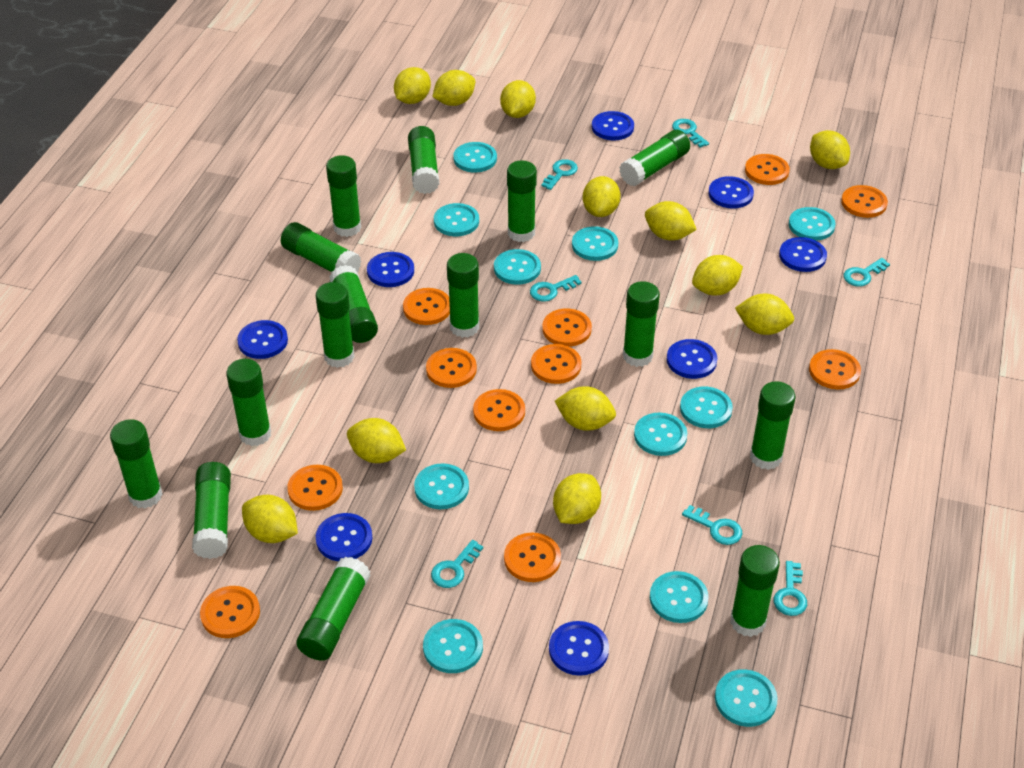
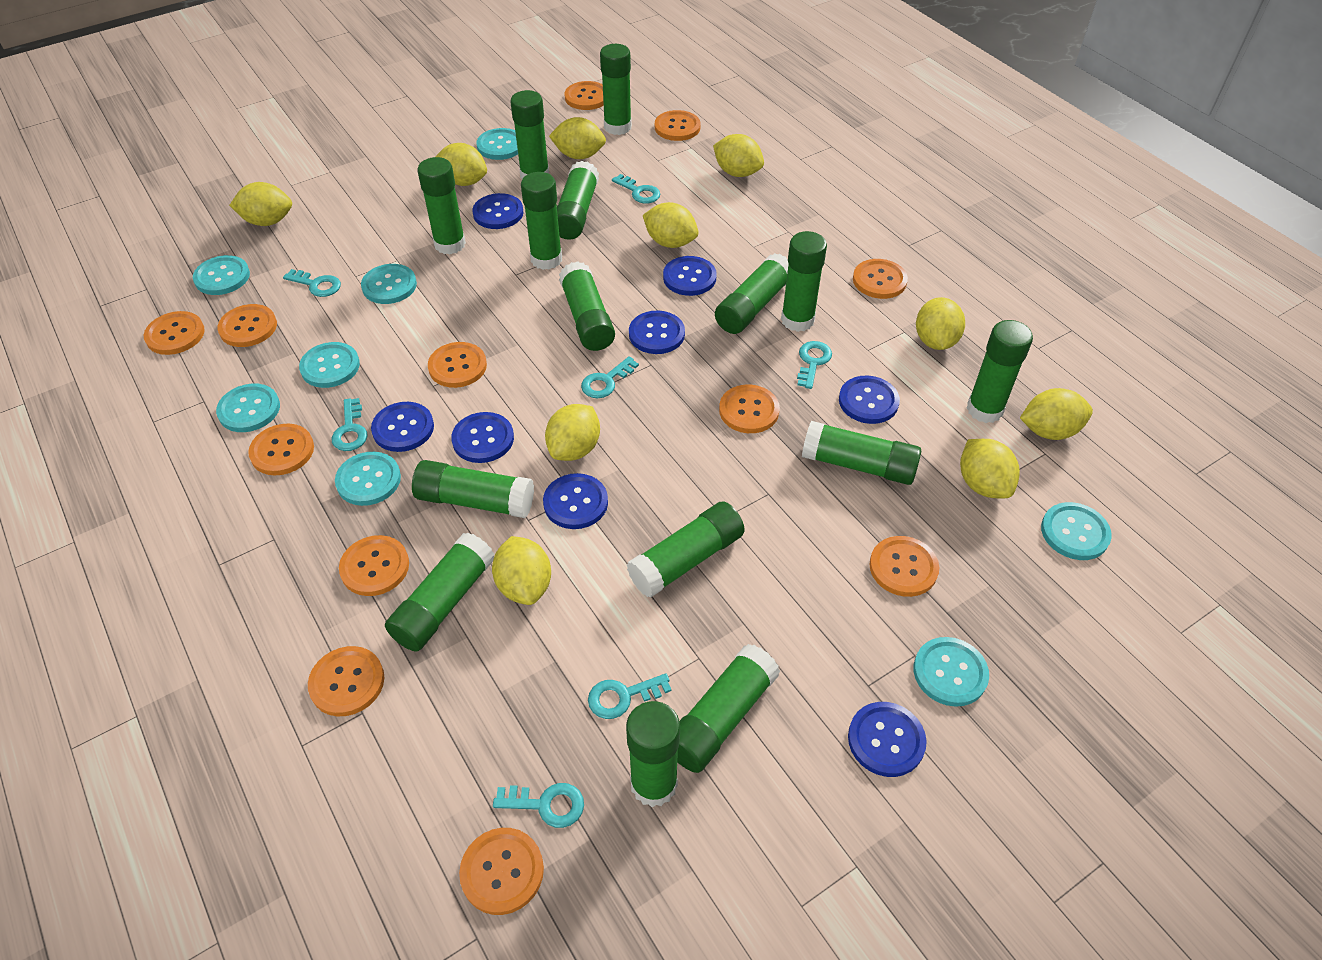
orange button: [200,586,260,638] [287,465,343,511] [403,288,450,325] [426,348,477,388] [473,389,525,431] [504,533,561,582] [531,344,582,384] [542,309,592,347] [745,154,790,185] [809,349,861,390] [841,185,888,218] = 11 -> [144,311,205,355] [217,304,277,347] [248,424,314,476] [308,646,384,716] [339,535,409,596] [428,342,487,388] [459,828,544,915] [565,81,604,110] [655,110,701,141] [719,385,780,433] [853,259,908,299] [869,536,939,597] = 12
turquoise button: [414,463,469,509] [423,619,483,673] [434,203,479,236] [453,142,497,173] [494,249,541,285] [572,226,618,261] [634,413,687,456] [650,571,709,623] [680,387,733,428] [715,669,778,727] [789,207,836,241] = 11 -> [193,255,250,295] [216,384,280,432] [299,342,360,388] [335,452,401,506] [361,264,417,304] [476,128,518,160] [914,637,989,707] [1041,502,1112,560] = 8
yellow lemon: [242,495,298,543] [347,418,406,463] [394,67,431,104] [432,70,475,106] [500,80,536,118] [553,473,601,524] [555,386,616,431] [583,176,621,217] [645,201,697,240] [692,255,743,295] [735,294,794,335] [810,130,850,169] = 12 -> [229,182,292,226] [436,143,487,186] [492,536,551,605] [545,404,600,461] [549,117,606,159] [643,202,699,248] [713,134,764,177] [916,297,965,350] [960,439,1020,498] [1020,388,1093,440] = 10

